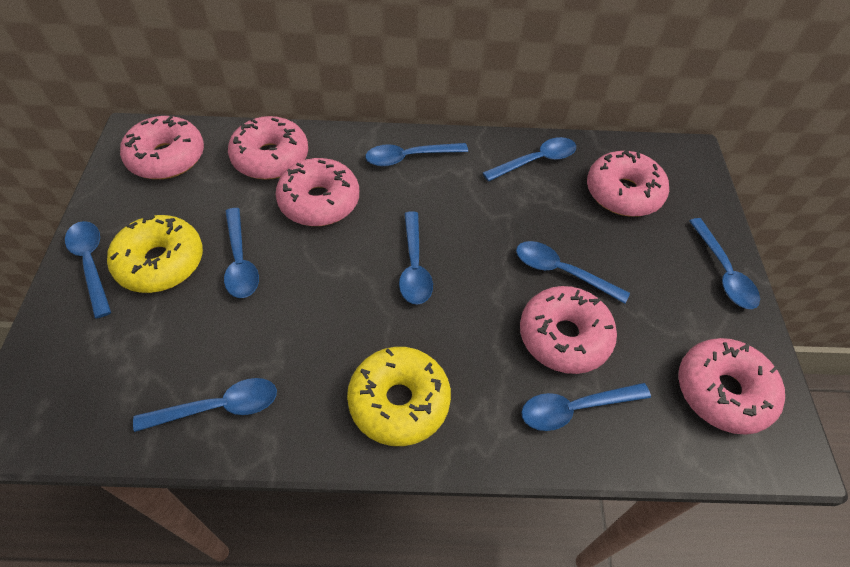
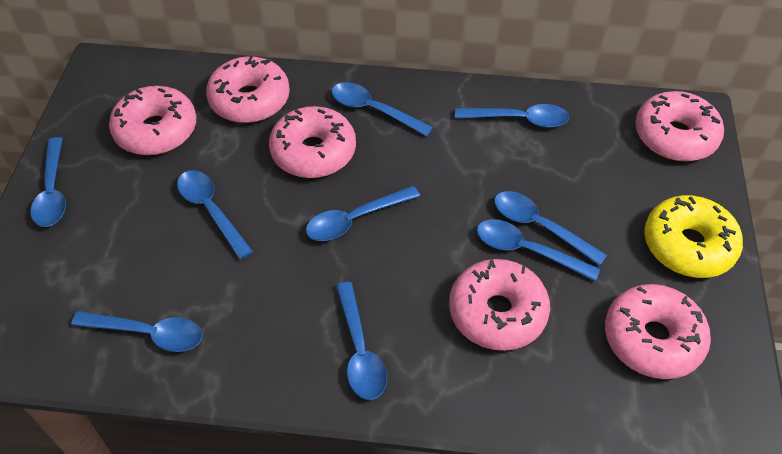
yellow donut: [107,215,203,293] [347,347,451,446] = 2 -> [644,195,743,278] = 1

